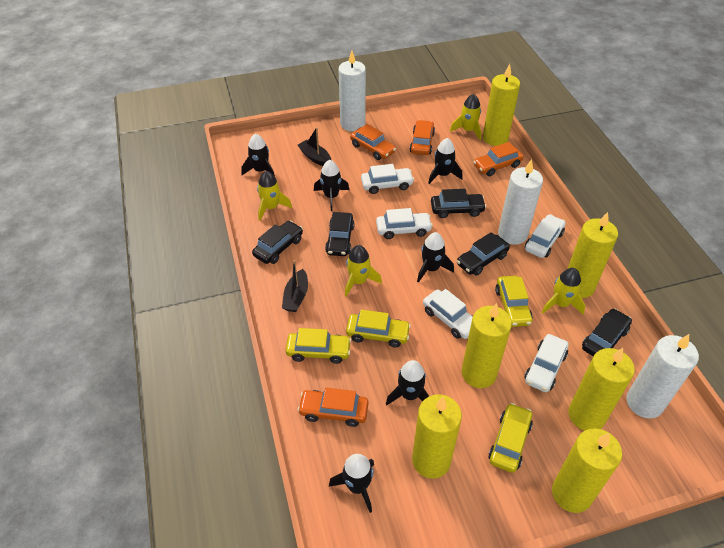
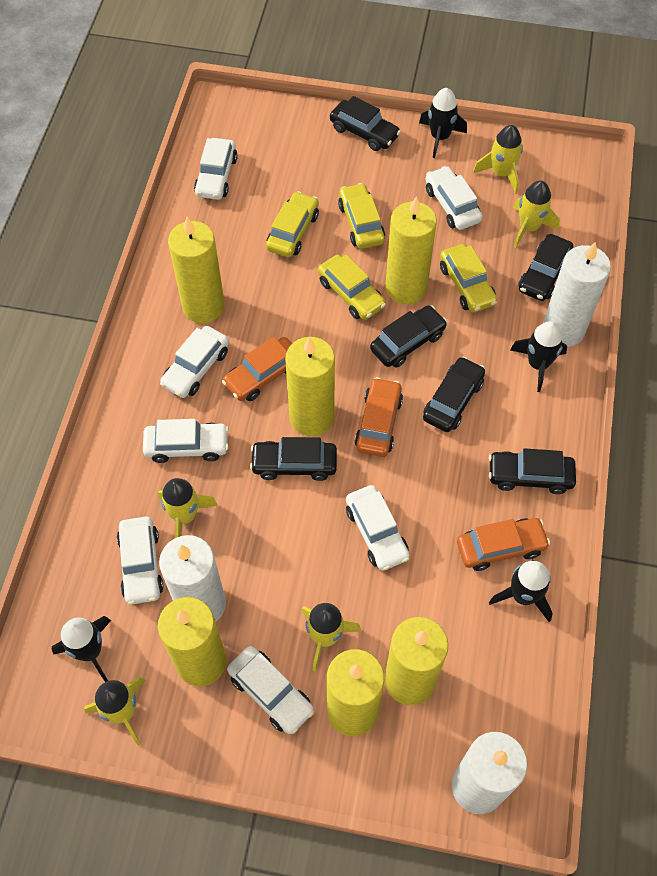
black boat: [282,260,308,312] [298,127,331,166] = 2 -> none = 0
black car: [252,221,303,264] [325,212,355,256] [431,189,486,218] [457,232,510,276] [582,308,632,356] = 5 -> [250,437,337,481] [330,96,401,151] [370,305,447,368] [423,356,485,432] [489,448,576,494] [518,234,573,301] = 6
black rocket: [241,134,275,177] [314,160,349,211] [329,454,374,513] [386,360,429,405] [417,232,454,283] [428,138,462,184] = 6 -> [52,616,111,682] [419,88,467,158] [489,560,553,622] [510,321,567,392] = 4
orange car: [298,388,369,427] [350,124,396,160] [410,120,435,155] [473,142,524,176] = 4 -> [222,337,292,401] [355,377,403,457] [457,518,550,571] = 3
white car: [361,164,414,194] [376,208,433,239] [423,289,473,339] [524,334,569,392] [525,214,566,258] = 5 -> [117,517,164,605] [143,419,229,463] [160,326,229,398] [194,138,238,200] [227,646,314,734] [346,485,410,571] [425,166,482,230] = 7
yellow rocket: [257,171,292,221] [345,245,382,296] [450,94,481,140] [542,268,586,314] = 4 -> [84,676,146,746] [158,478,218,538] [301,603,361,672] [473,125,523,194] [513,180,560,248] = 5

